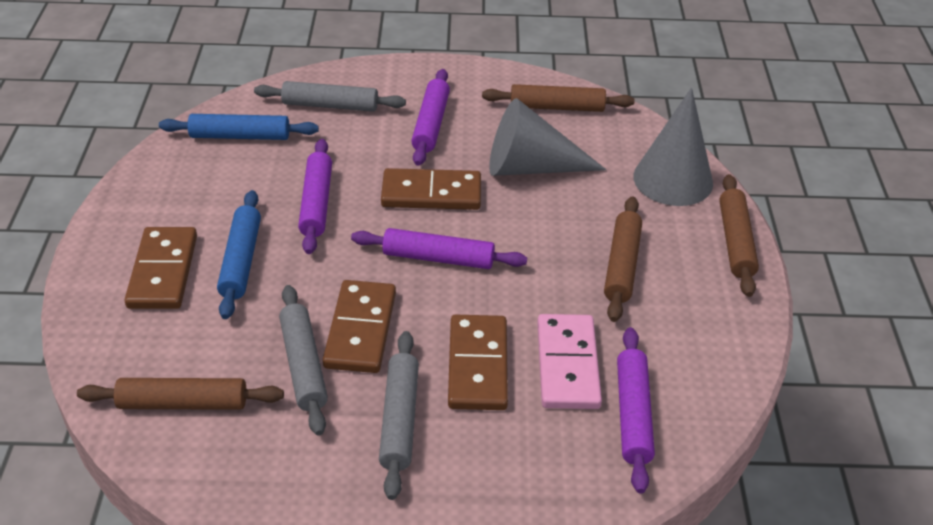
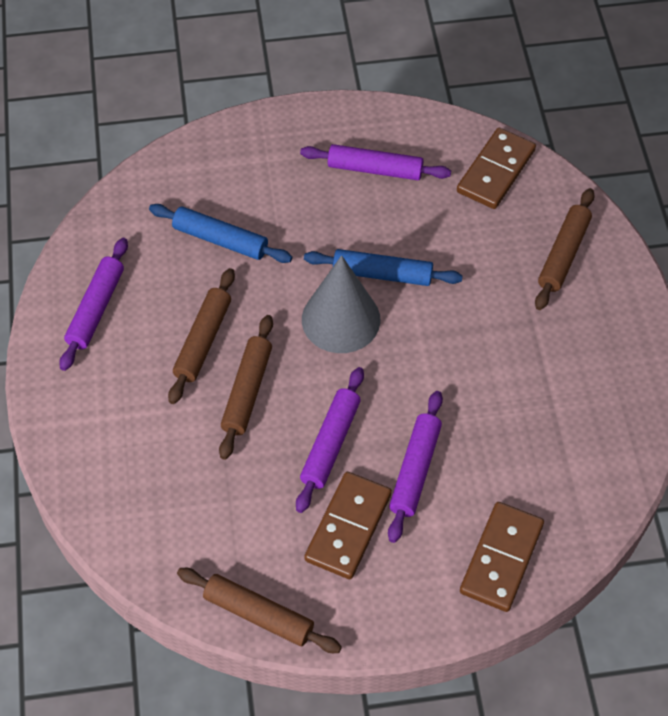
brown domino: [124,227,197,309] [323,280,396,373] [381,168,481,210] [448,315,508,410] = 4 -> [304,472,392,579] [457,128,536,209] [460,502,544,612] = 3
grey cone: [489,98,607,176] [633,88,713,206] = 2 -> [302,255,381,353] = 1
grey rolling pin: [254,81,406,112] [279,285,328,436] [379,331,419,500] = 3 -> none = 0
pink domino: [537,314,602,409] = 1 -> none = 0

